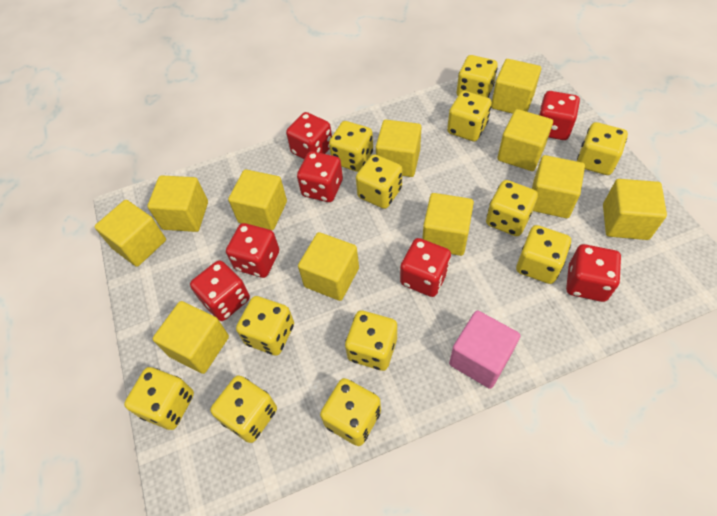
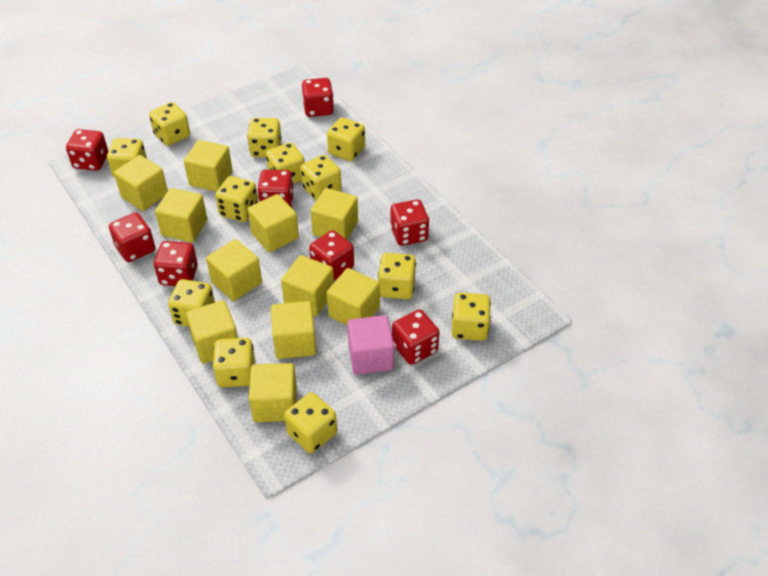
red dice: [190,260,250,321] [226,223,279,278] [286,112,332,159] [297,151,343,202] [400,238,451,297] [538,91,580,140] [566,244,621,302] = 7 -> [66,129,108,171] [109,213,155,262] [154,241,198,286] [257,170,294,208] [302,78,334,117] [309,230,354,281] [390,200,429,246] [392,310,440,365] = 8

